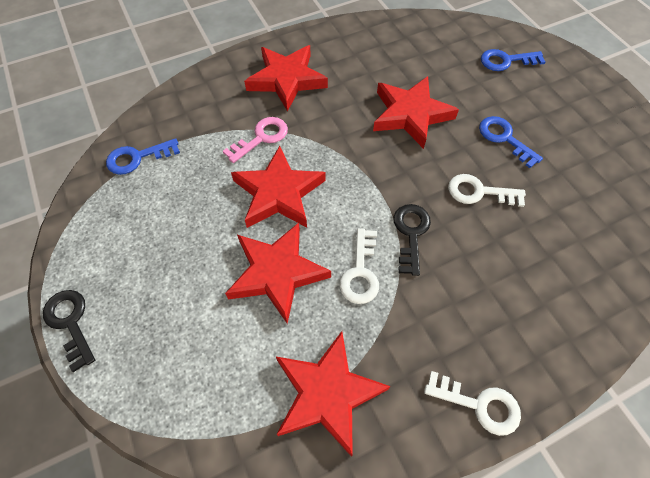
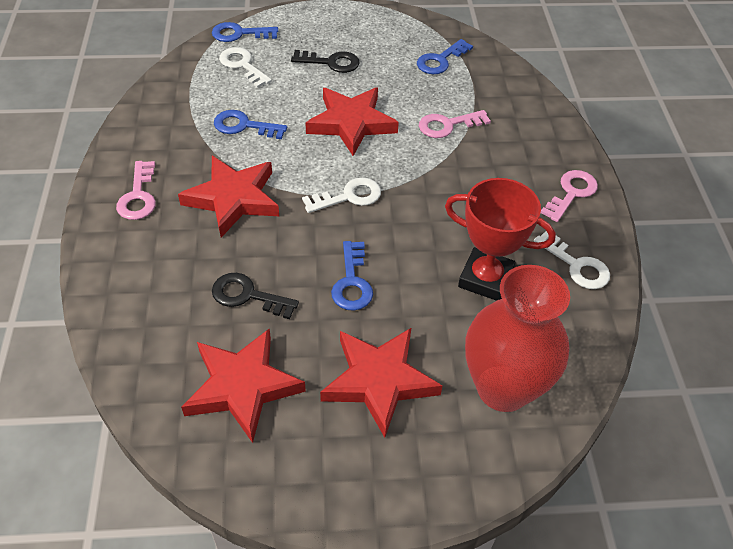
blue key: [106,138,180,175] [479,116,543,168] [481,49,545,71] = 3 -> [212,22,278,42] [214,110,287,139] [331,241,373,311] [417,39,473,74] = 4
pink key: [223,117,288,163] = 1 -> [116,161,156,220] [419,110,491,138] [541,170,598,222] = 3
red star: [225,223,331,324] [231,146,326,228] [244,45,328,112] [276,331,390,457] [373,76,459,149] = 5 -> [178,156,279,238] [181,328,306,443] [306,87,399,156] [320,327,442,438] = 4
red trophy: none = 0 -> [445,178,556,301] = 1
red vase: none = 0 -> [465,265,570,412] = 1

